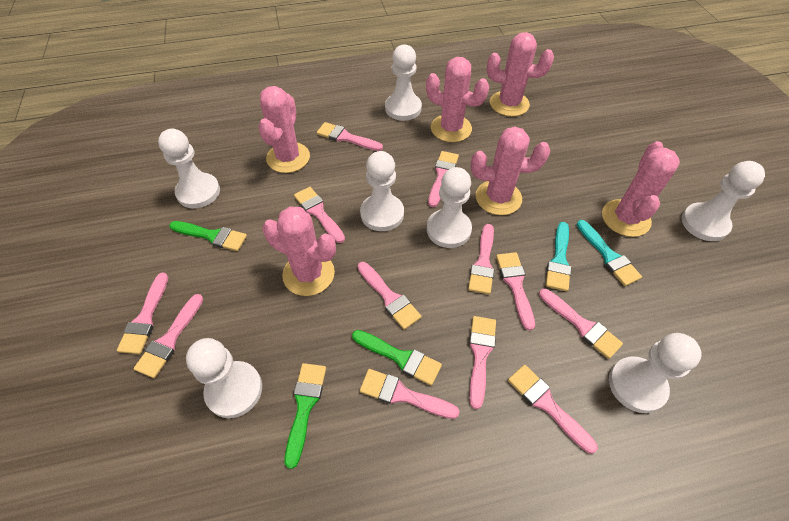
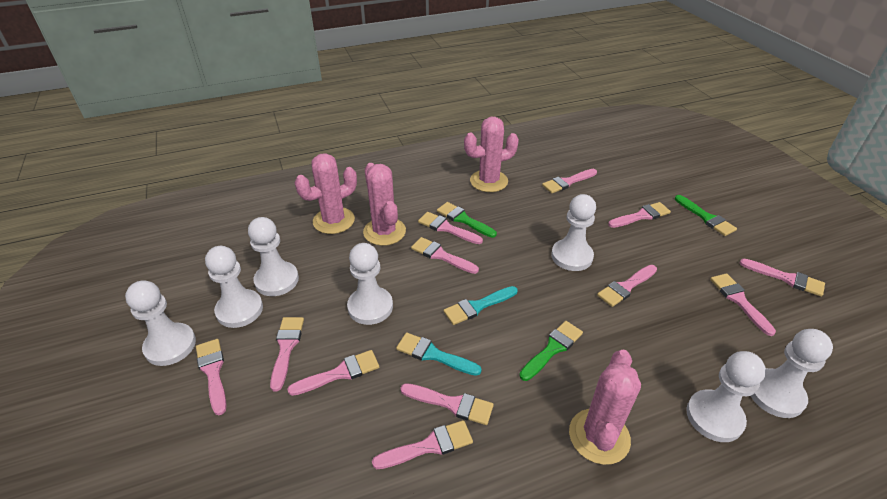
pink cactus: [258,86,310,173] [262,206,336,296] [426,57,489,142] [471,126,550,215] [487,32,554,116] [602,141,680,237] = 6 -> [295,153,357,234] [363,163,406,246] [464,117,519,192] [569,350,641,465] = 4

